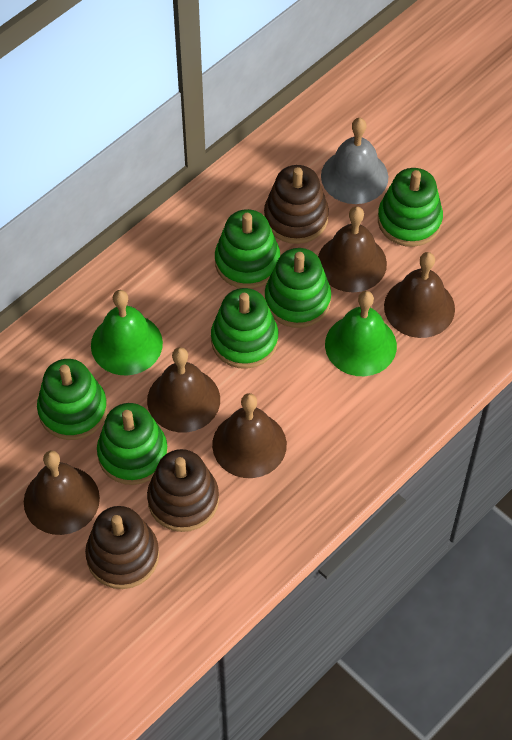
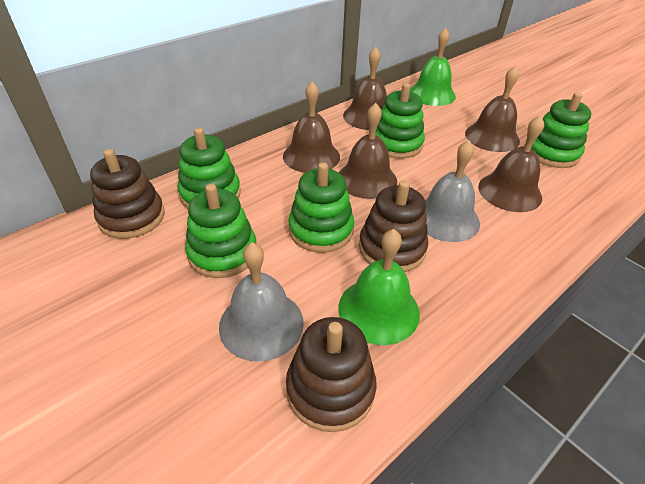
green stacking toy: [37,359,107,440] [97,403,168,485] [211,288,278,369] [215,209,280,289] [265,248,331,328] [378,168,443,247] = 6 -> [178,128,241,208] [185,184,256,278] [288,162,354,253] [375,83,425,159] [531,92,591,168] = 5
grey bell: [321,118,388,204] = 1 -> [219,242,304,362] [425,140,480,242] = 2

